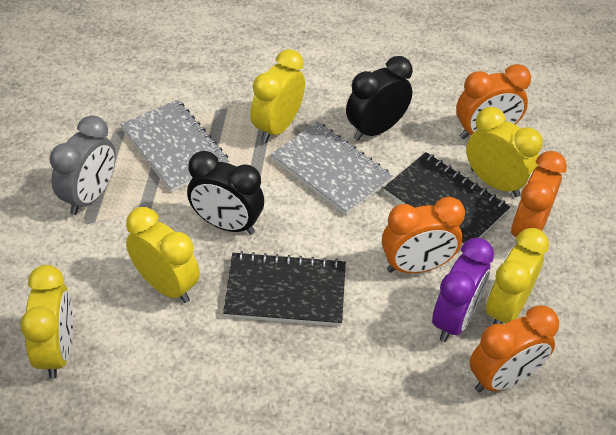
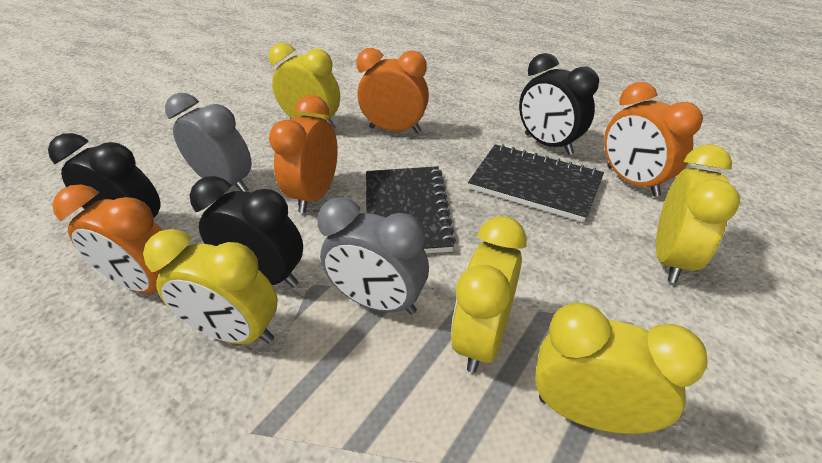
black clock: [187,151,264,234] [346,56,413,141] = 2 -> [48,133,160,218] [190,176,303,287] [519,53,599,155] = 3
grey clock: [50,115,116,215] = 1 -> [165,93,252,192] [317,197,429,315] = 2
grey notebook: [120,100,230,192] [271,121,393,215] = 2 -> none = 0
purple clock: [432,238,494,342] = 1 -> none = 0

